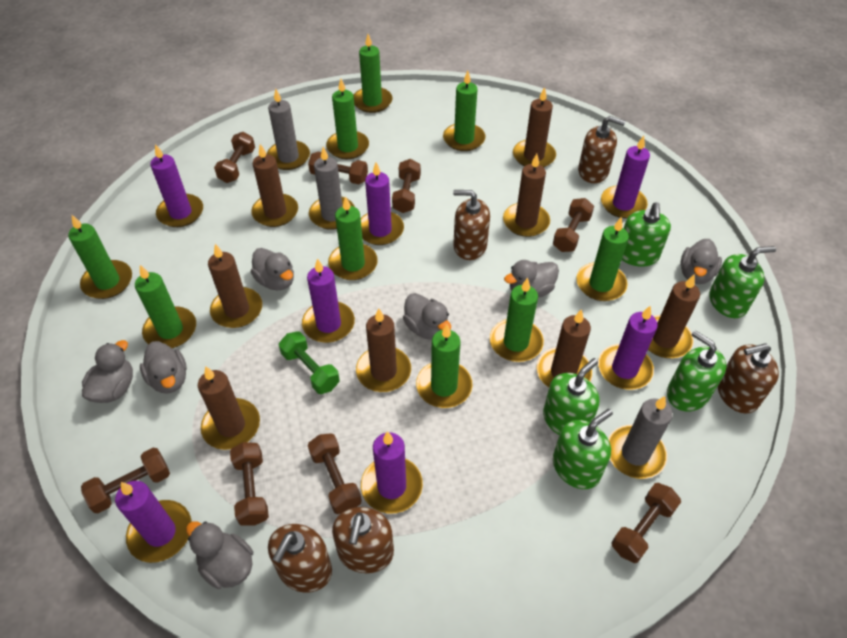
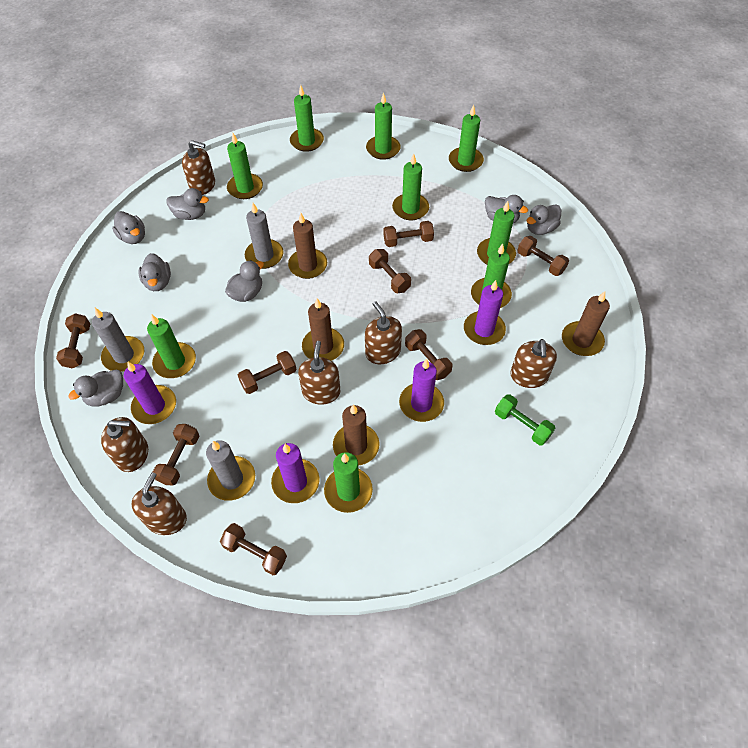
brown candle: [198,366,260,450] [208,244,262,328] [251,144,298,227] [356,308,411,392] [503,154,550,237] [513,87,556,167] [537,309,592,387] [648,274,700,358] = 8 -> [288,213,327,279] [302,298,344,361] [333,404,379,466] [562,291,610,356] = 4
brown soap dispenser: [268,524,332,593] [332,507,394,573] [453,190,490,260] [578,116,626,183] [718,343,779,413] = 5 -> [101,417,148,472] [132,472,187,535] [182,140,215,195] [298,341,340,405] [365,301,402,364] [510,339,557,388] = 6
green soap dispenser: [543,358,600,435] [553,409,613,489] [622,202,671,267] [667,330,727,411] [709,246,776,318] = 5 -> none = 0
purple candle: [115,481,192,563] [150,144,203,227] [302,258,355,343] [361,162,404,245] [361,431,423,514] [598,306,658,390] [601,136,650,219] = 7 -> [124,362,176,424] [271,443,320,503] [399,359,444,422] [464,280,506,345] = 4

